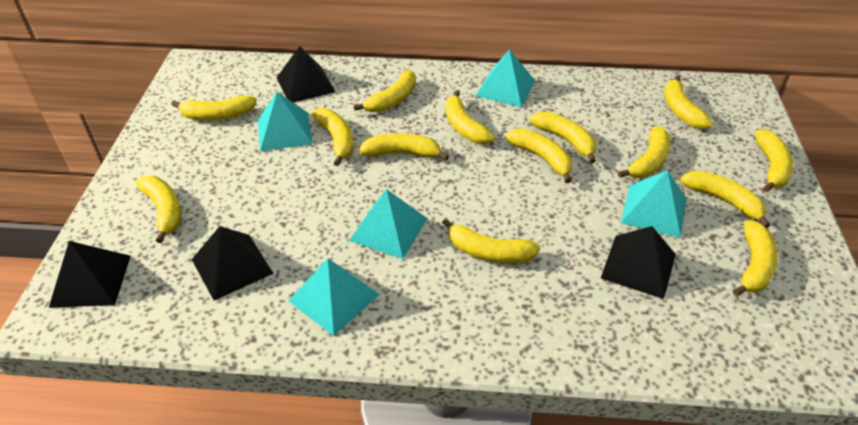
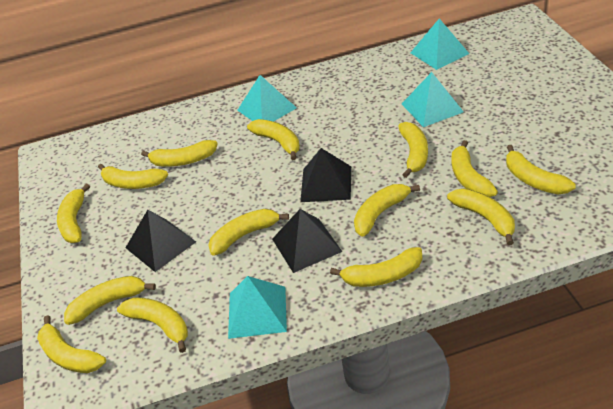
black pyramid: [49,241,131,308] [192,226,274,301] [277,46,335,102] [601,226,676,299] = 4 -> [126,210,196,272] [272,209,342,273] [300,148,351,202] = 3
turquoise pyramid: [258,92,313,151] [289,258,380,336] [349,189,428,259] [476,49,535,107] [621,170,687,238] = 5 -> [228,276,287,339] [237,75,297,122] [402,72,464,127] [411,19,469,70] = 4

